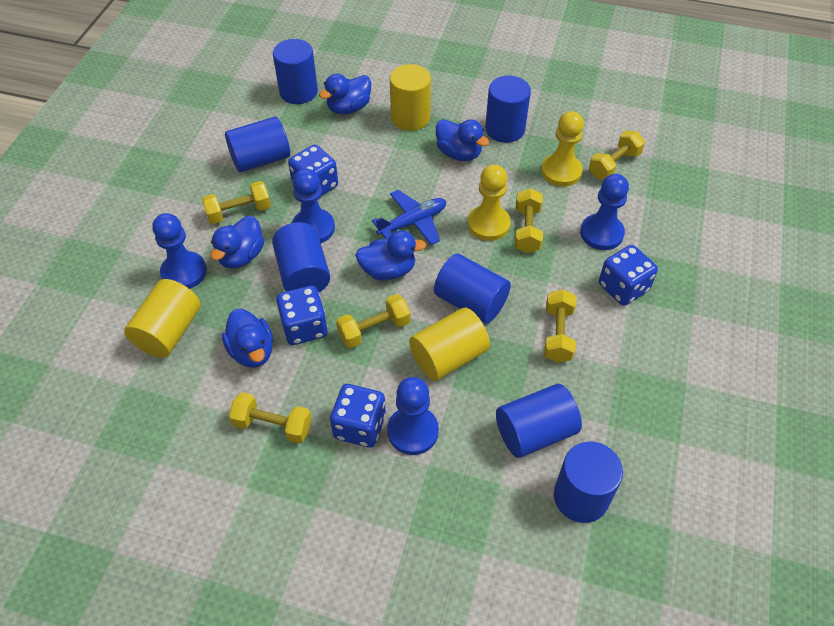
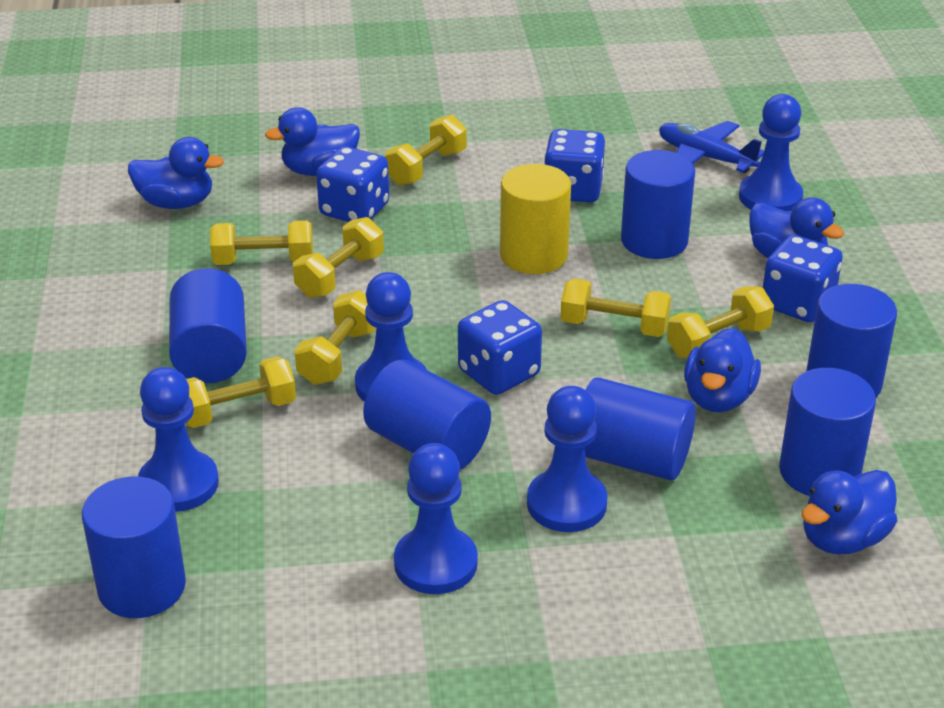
blue pawn: [152,213,207,289] [292,168,335,243] [387,377,439,455] [580,174,629,250] = 4 -> [138,367,219,512] [355,272,427,402] [394,443,478,594] [527,386,607,532] [739,94,803,211] = 5
yellow cylinder: [124,279,201,358] [390,64,431,131] [409,307,490,381] = 3 -> [500,164,571,274] = 1
yellow dumbbell: [202,181,271,224] [229,392,312,444] [336,294,411,348] [515,188,543,253] [544,289,576,363] [589,131,645,180] = 6 -> [185,356,296,428] [210,220,313,265] [293,217,384,298] [295,290,376,385] [385,115,467,186] [560,278,671,337] [667,286,774,358] = 7
yellow pawn: [468,164,511,241] [541,111,584,187] = 2 -> none = 0

